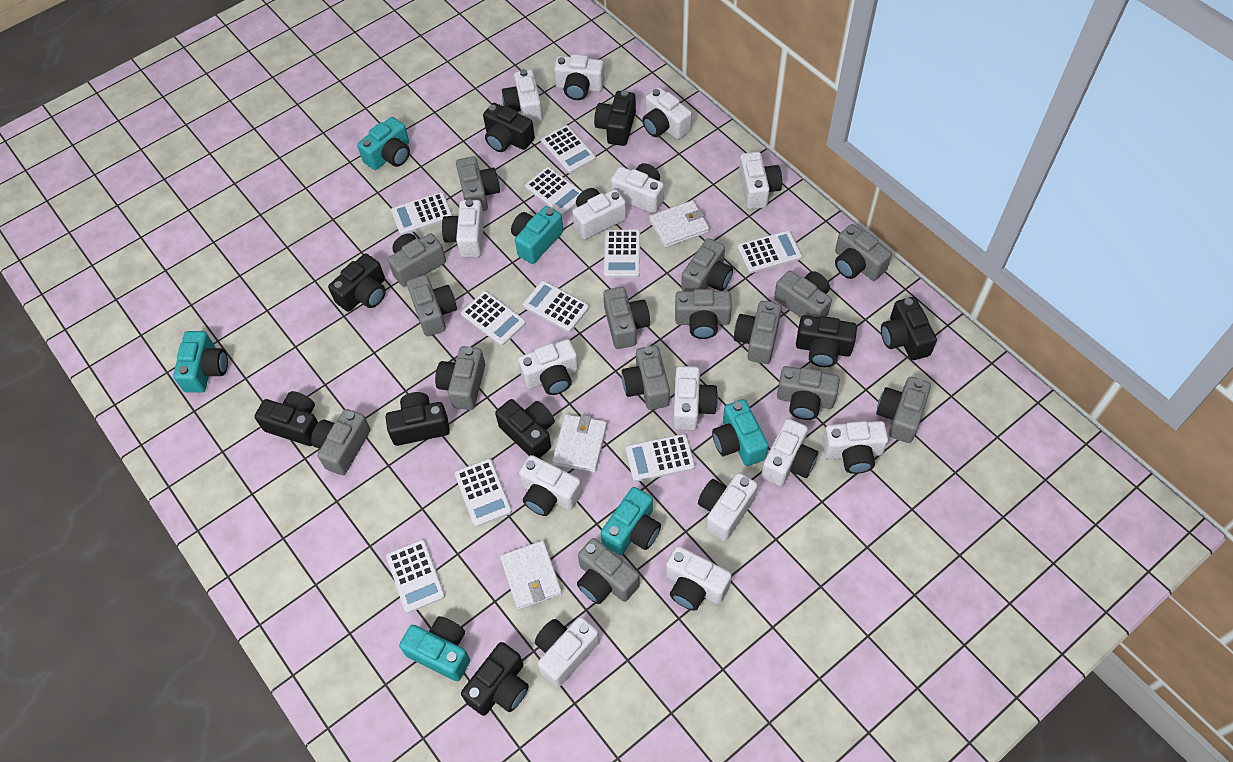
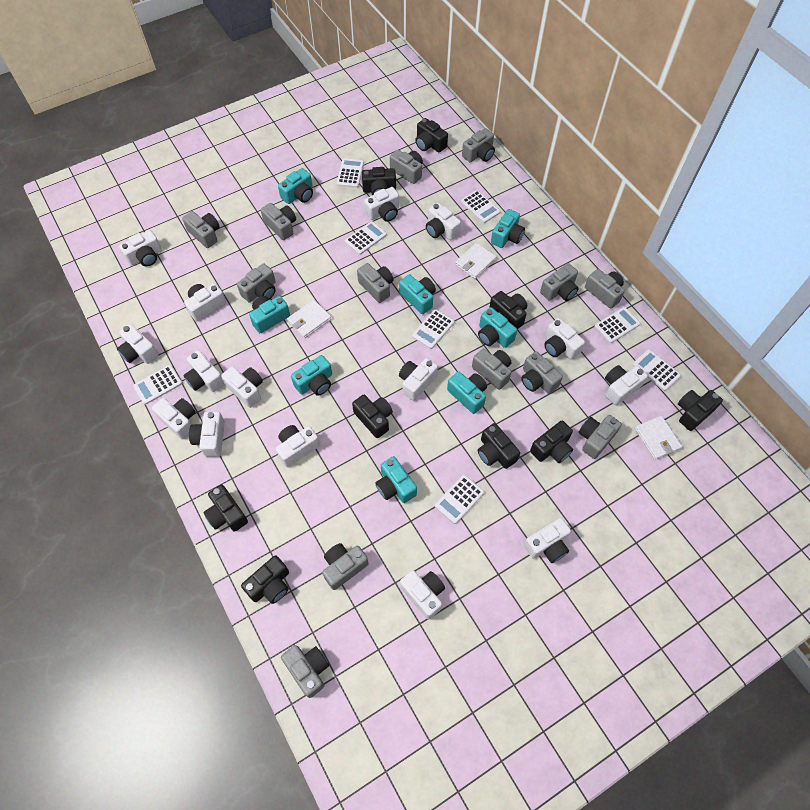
grey camera: [311,409,371,475] [388,233,446,287] [407,275,457,336] [435,346,485,410] [456,156,500,211] [577,538,640,604] [603,287,650,349] [622,345,670,410] [675,289,732,339] [681,238,733,291] [734,301,782,364] [774,271,832,318] [777,366,840,420] [835,224,892,281] [876,377,931,443] = 15 -> [182,211,220,248] [237,264,276,303] [261,203,296,240] [281,645,329,698] [322,543,369,590] [357,263,393,303] [390,150,423,184] [462,128,495,162] [472,349,511,390] [521,351,563,394] [540,263,579,301] [579,415,622,459] [585,269,625,309] = 13
turquoise camera: [173,331,228,393] [357,117,410,170] [399,616,470,681] [511,206,563,264] [601,487,661,555] [712,399,769,466] = 6 -> [249,296,290,333] [278,168,313,204] [291,355,332,396] [375,456,417,503] [399,275,436,314] [447,372,487,414] [478,307,517,348] [491,209,525,248] = 8
white calculator: [386,539,445,613] [391,192,453,235] [455,459,512,527] [461,291,526,346] [523,281,589,332] [525,167,582,216] [541,125,596,174] [604,229,640,278] [625,434,695,482] [737,231,802,273] = 10 -> [133,365,182,405] [337,158,364,188] [345,221,387,255] [412,309,454,349] [435,475,484,524] [461,190,500,223] [594,307,640,343] [633,349,681,391] = 8

